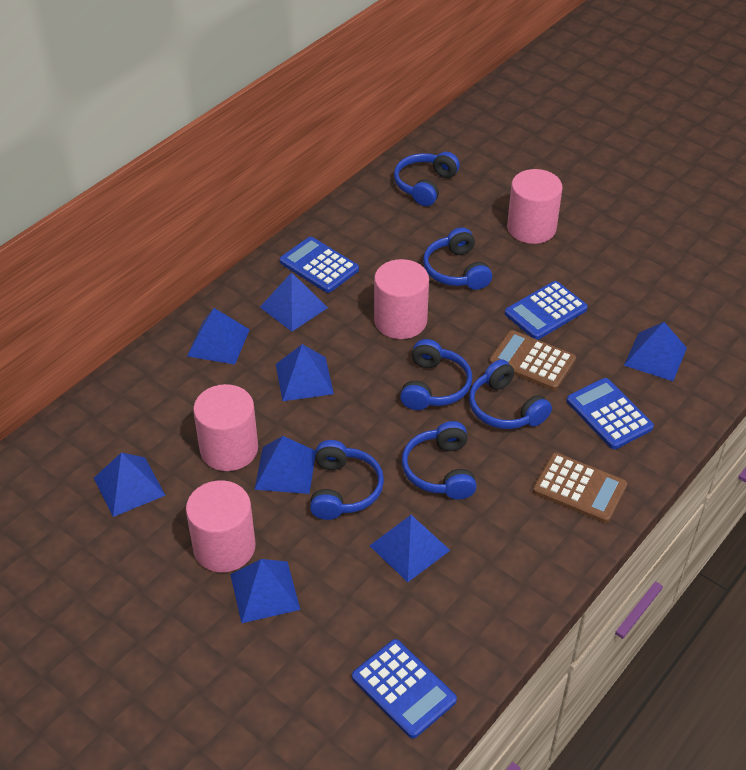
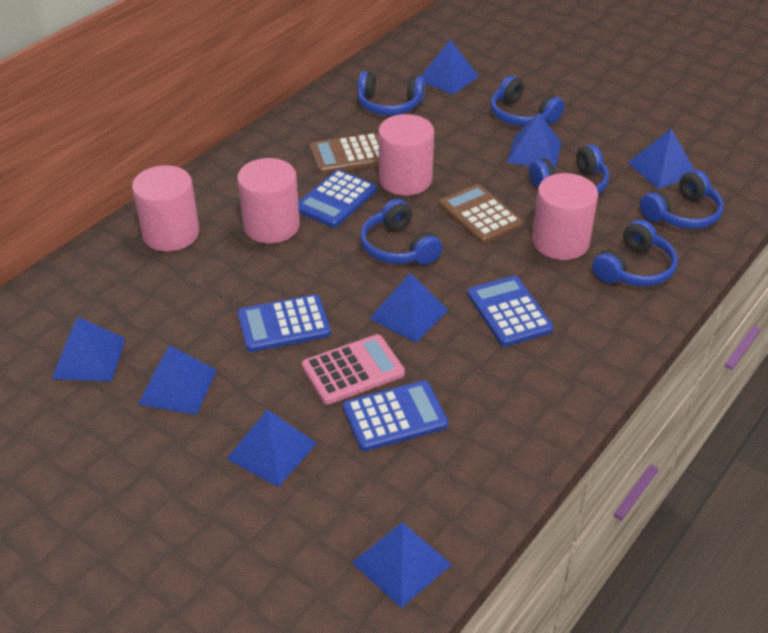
pink calculator: none = 0 -> [302,334,405,404] = 1

